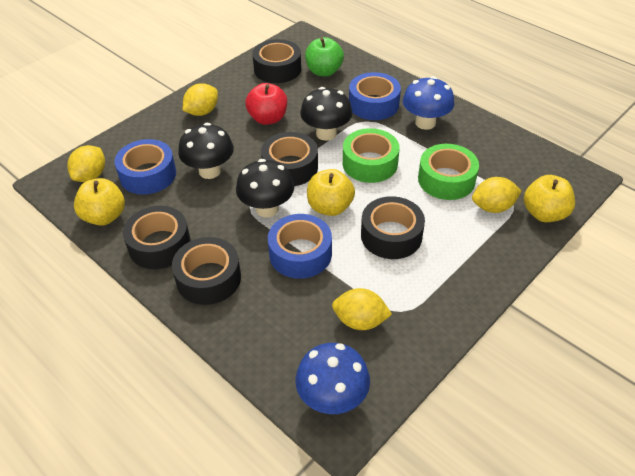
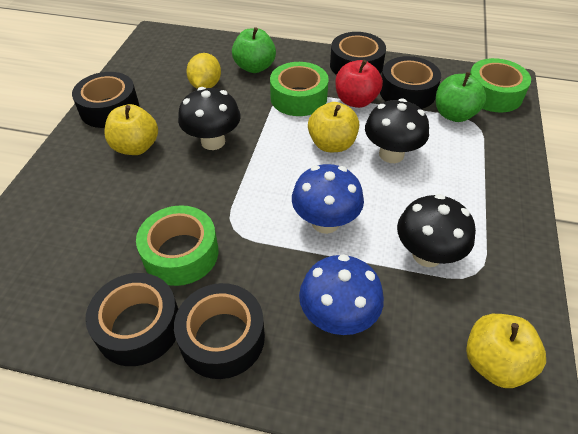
blue tape: [114,139,176,195] [268,214,332,279] [349,72,401,120] = 3 -> none = 0
green apple: [305,37,344,76] = 1 -> [232,27,276,73] [436,72,486,122] = 2
green tape: [343,128,400,183] [418,144,479,200] = 2 -> [136,205,218,286] [270,62,329,116] [470,58,531,112] = 3
yellow lemon: [67,145,105,182] [183,83,218,116] [332,288,392,330] [472,177,522,213] = 4 -> [186,53,221,89] = 1

